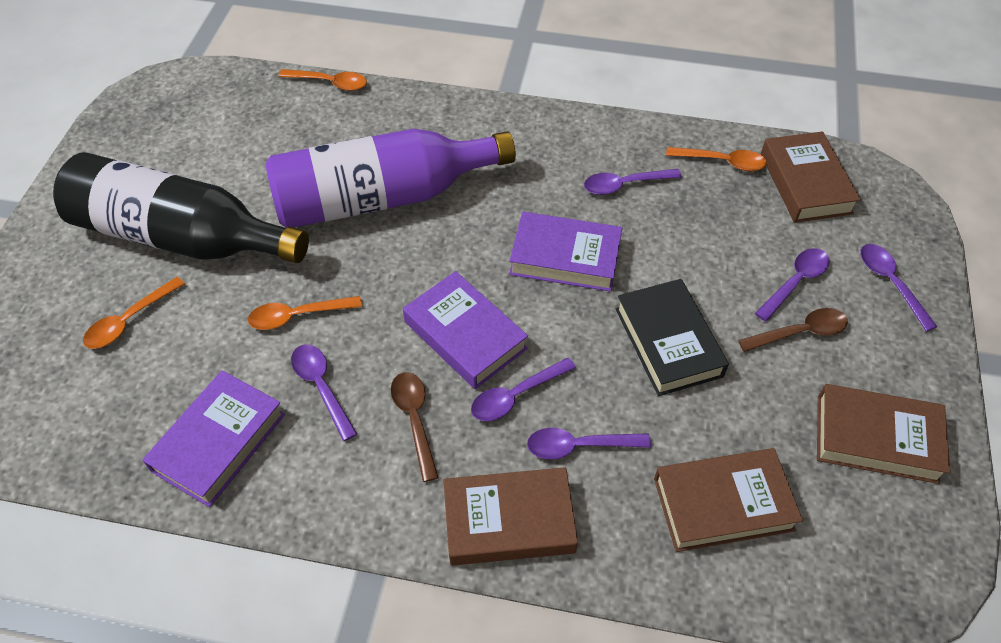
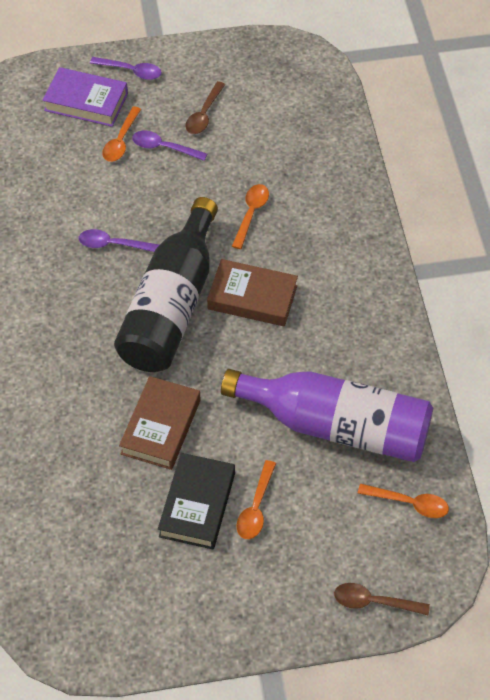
brown book: [444,467,578,566] [654,448,803,552] [761,131,861,223] [817,384,950,484] = 4 -> [119,376,201,470] [207,259,298,326] = 2
purple book: [142,370,285,507] [403,271,528,389] [509,212,622,292] = 3 -> [43,67,128,127] = 1
purple spoon: [291,345,357,441] [471,357,576,421] [527,428,651,459] [584,169,682,195] [755,248,830,322] [860,244,937,332] = 6 -> [79,229,159,252] [90,57,162,80] [132,131,207,161] = 3

